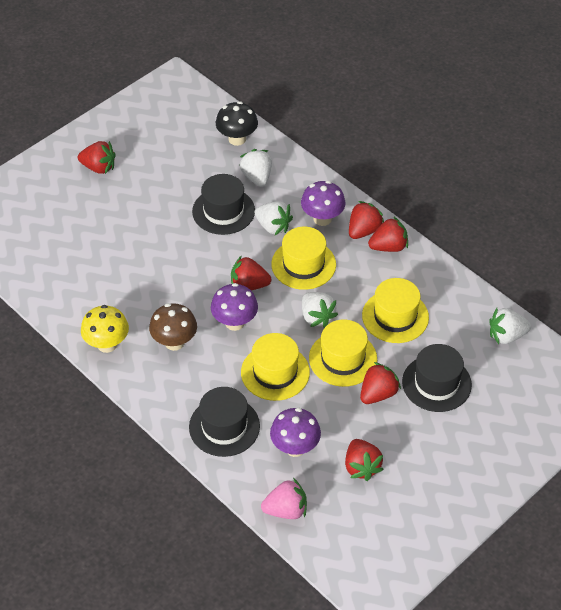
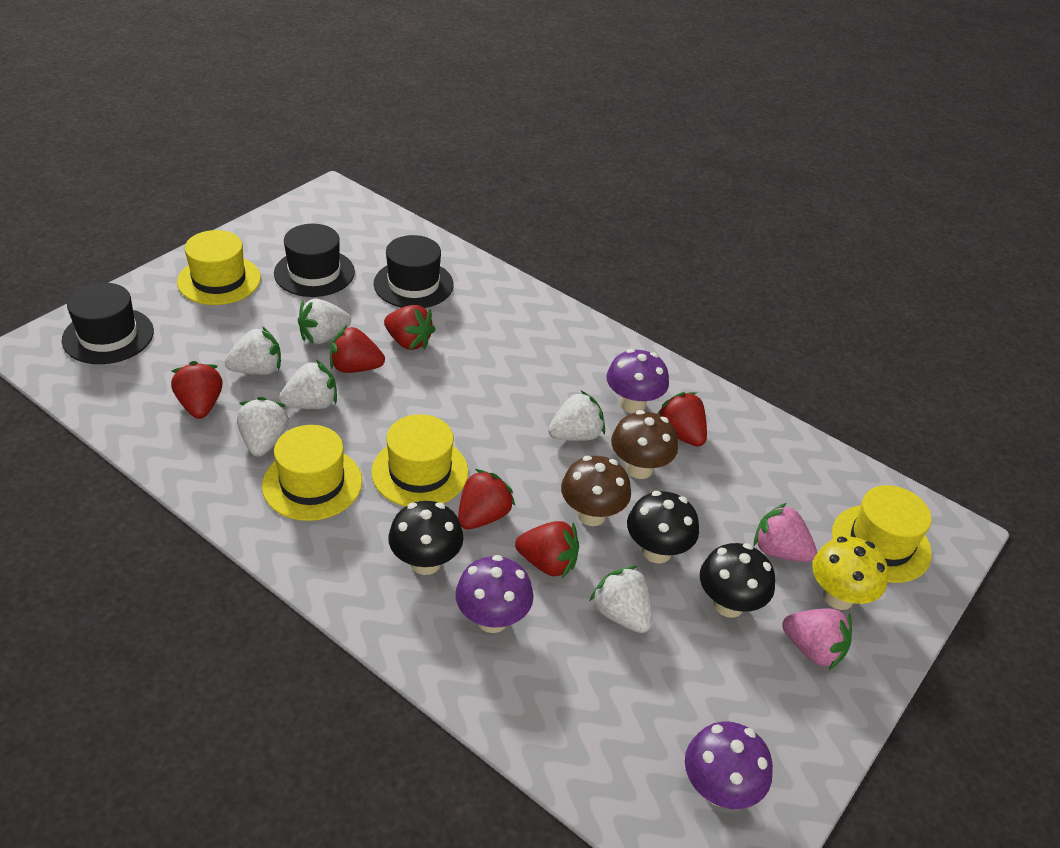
black mushroom: [216,101,258,146] = 1 -> [388,501,464,575] [627,491,699,564] [700,543,775,618] = 3
brown mushroom: [149,303,197,351] = 1 -> [561,456,631,526] [611,410,678,479] = 2
pink strawberry: [261,478,307,519] = 1 -> [754,503,817,562] [782,608,852,670] = 2
white strawberry: [239,149,272,187] [254,201,293,235] [302,292,338,328] [489,308,531,344] = 4 -> [224,326,281,375] [237,397,289,457] [279,360,337,409] [298,299,351,344] [548,391,605,441] [590,566,652,633] = 6

